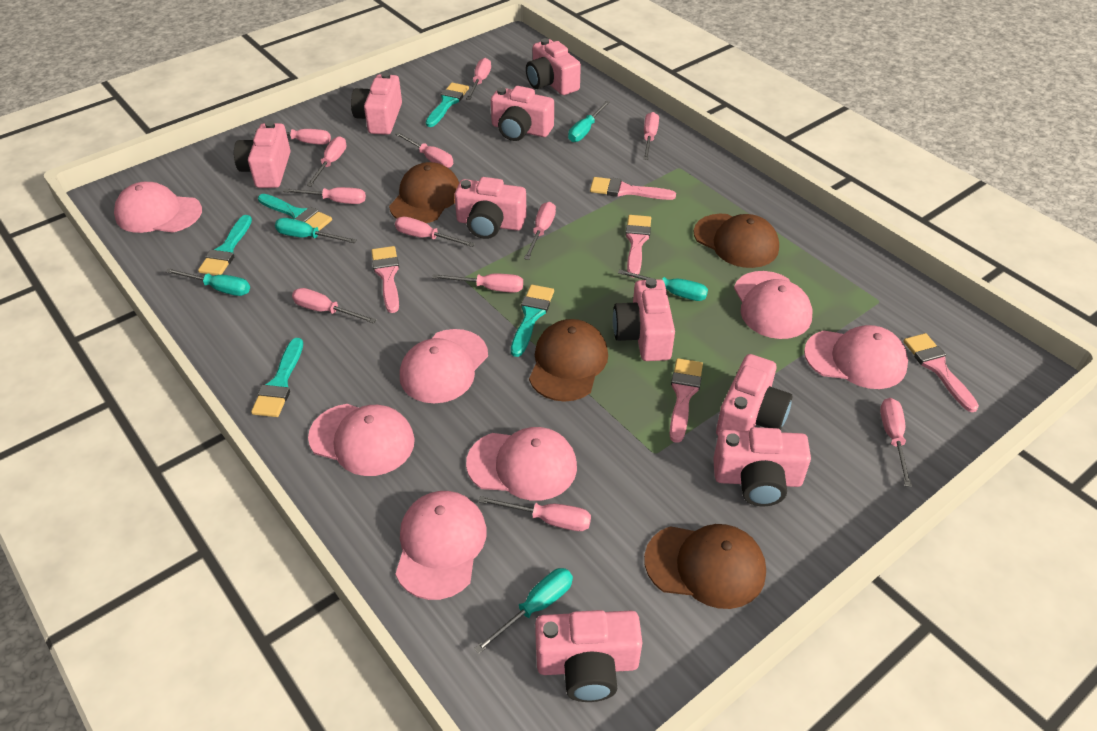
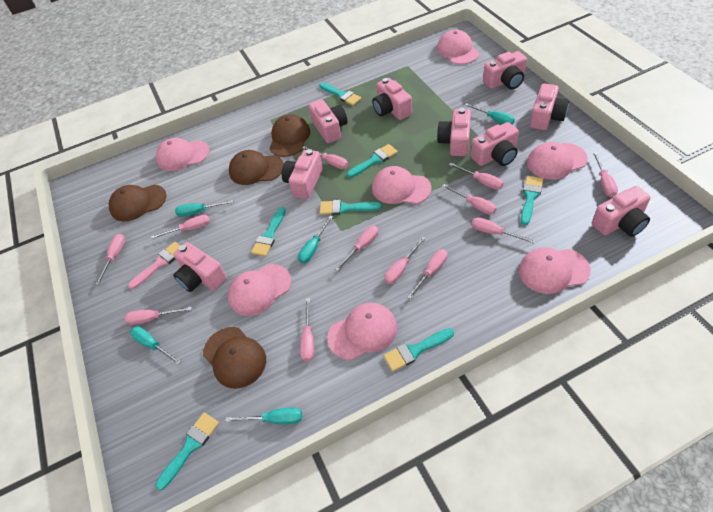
pink brush: [371,246,399,313] [590,177,676,200] [625,215,651,277] [670,358,703,443] [903,333,979,412] = 5 -> [128,242,180,289] = 1
turquoise brush: [198,215,252,275] [251,338,303,417] [258,194,332,231] [426,83,469,127] [511,285,554,357] = 5 -> [155,413,219,490] [251,207,286,257] [319,82,362,106] [320,200,381,215] [347,144,398,178] [383,328,454,372] [521,176,543,225] = 7

